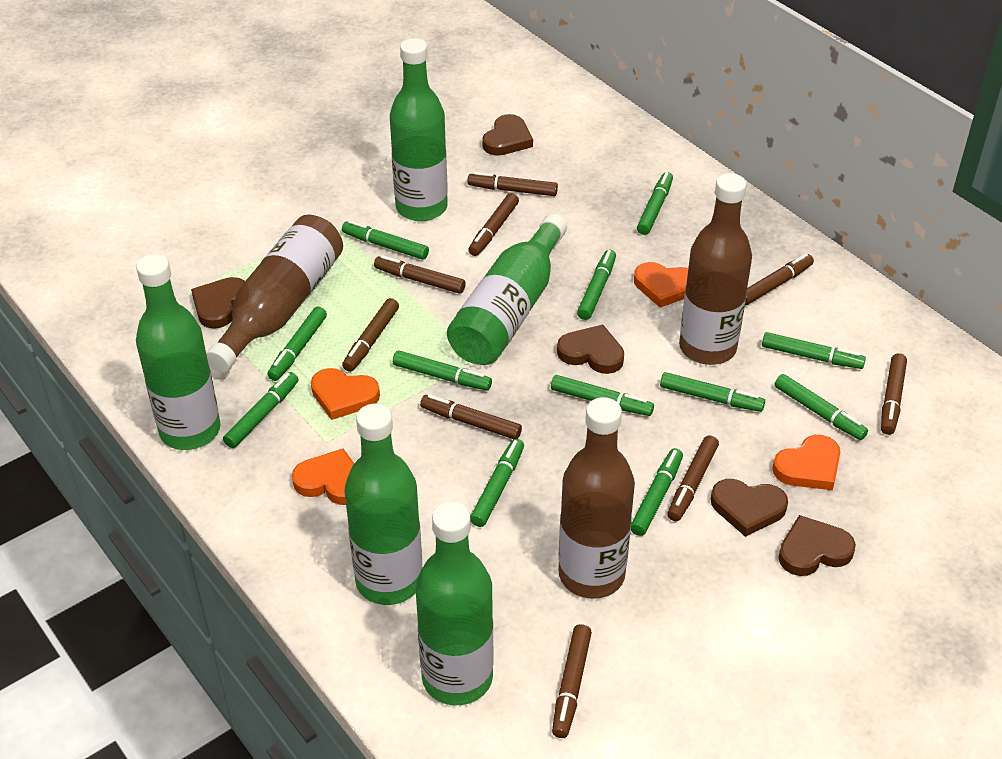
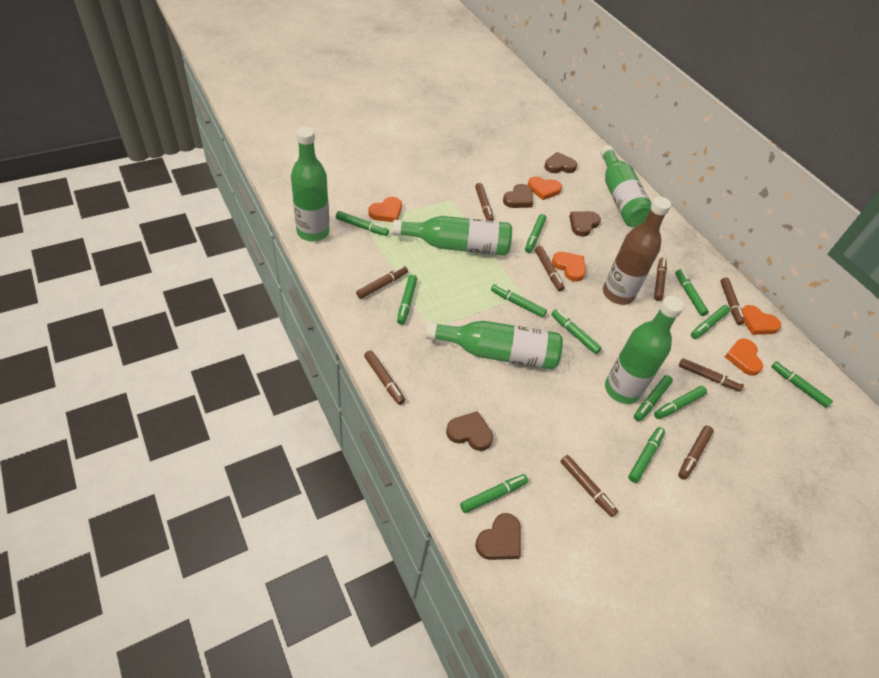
brown bottle: [206,215,343,373] [558,397,635,599] [679,173,752,365] = 3 -> [603,197,671,305] = 1
orange heart: [292,449,354,505] [311,368,380,420] [634,262,688,307] [772,435,840,490] = 4 -> [368,197,402,222] [527,176,562,200] [552,252,586,282] [725,338,763,376] [742,305,781,335] = 5

